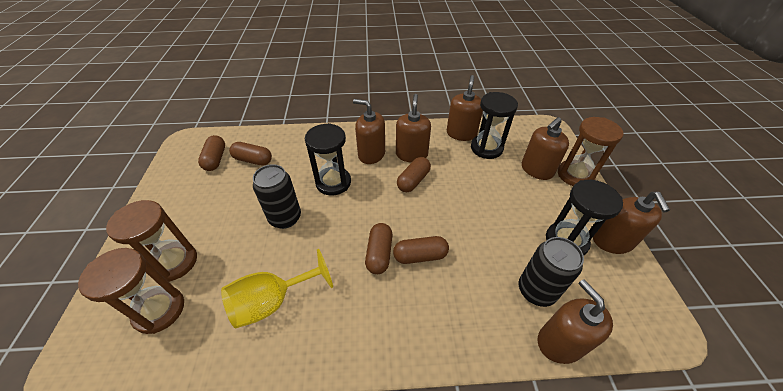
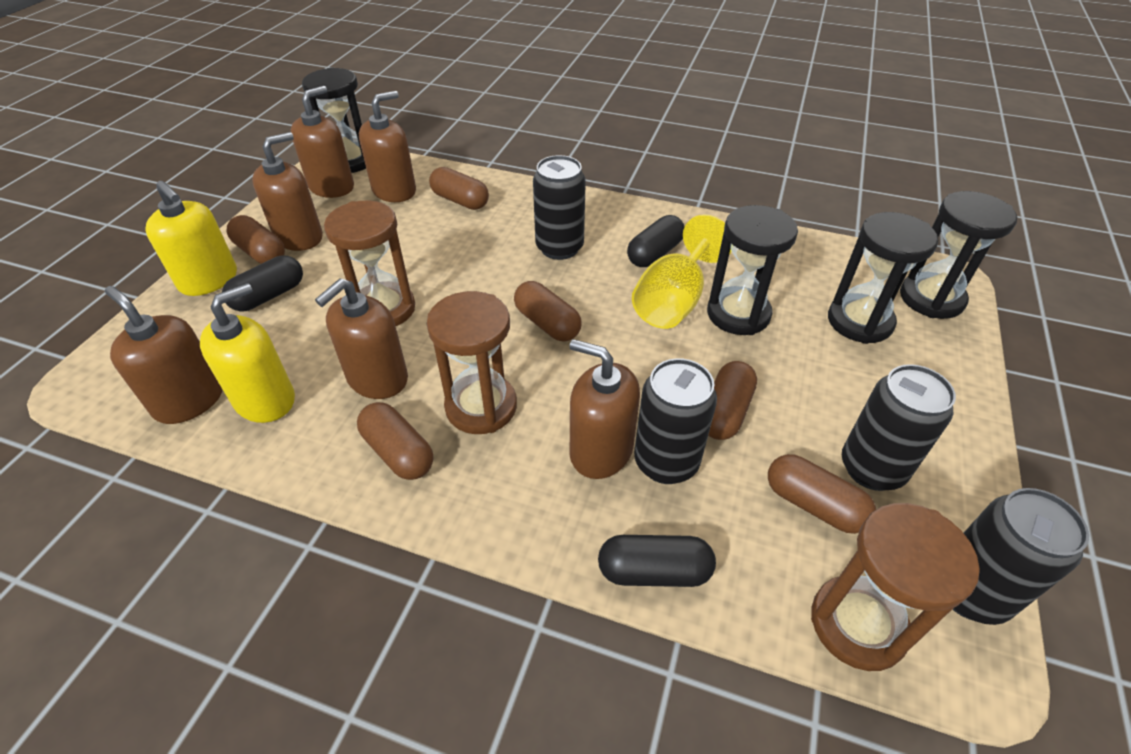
black can: [253,164,301,229] [519,237,584,307] = 2 -> [533,155,586,260] [634,358,717,484] [842,364,956,491] [953,488,1089,625] = 4
black capsule: none = 0 -> [222,256,303,311] [598,535,716,587] [627,215,685,267] = 3
black hourglass: [305,123,351,195] [471,92,518,159] [546,180,623,255] = 3 -> [302,67,366,173] [707,205,798,335] [828,212,938,344] [900,191,1017,319] = 4
brown capsule: [198,135,225,171] [229,142,272,166] [365,223,392,274] [393,236,449,264] [397,157,431,192] = 5 -> [227,215,285,264] [357,402,433,480] [429,167,489,210] [514,281,582,341] [708,361,757,440] [768,454,876,534] = 6
yellow soap dispenser: none = 0 -> [145,181,237,296] [200,283,295,423] = 2

